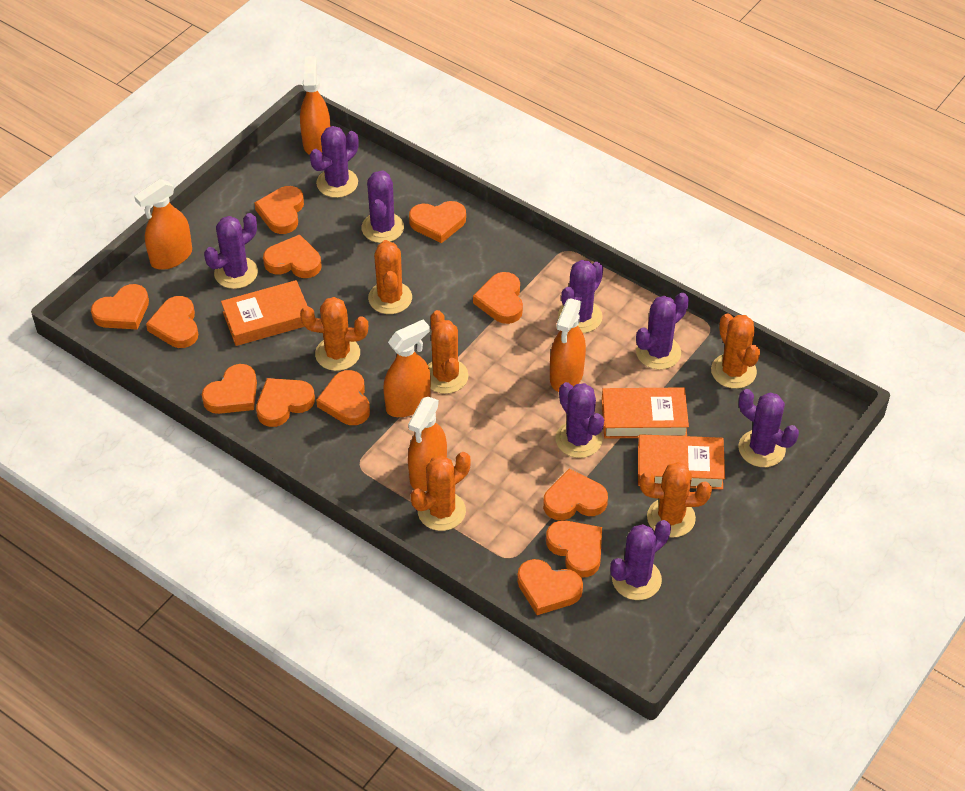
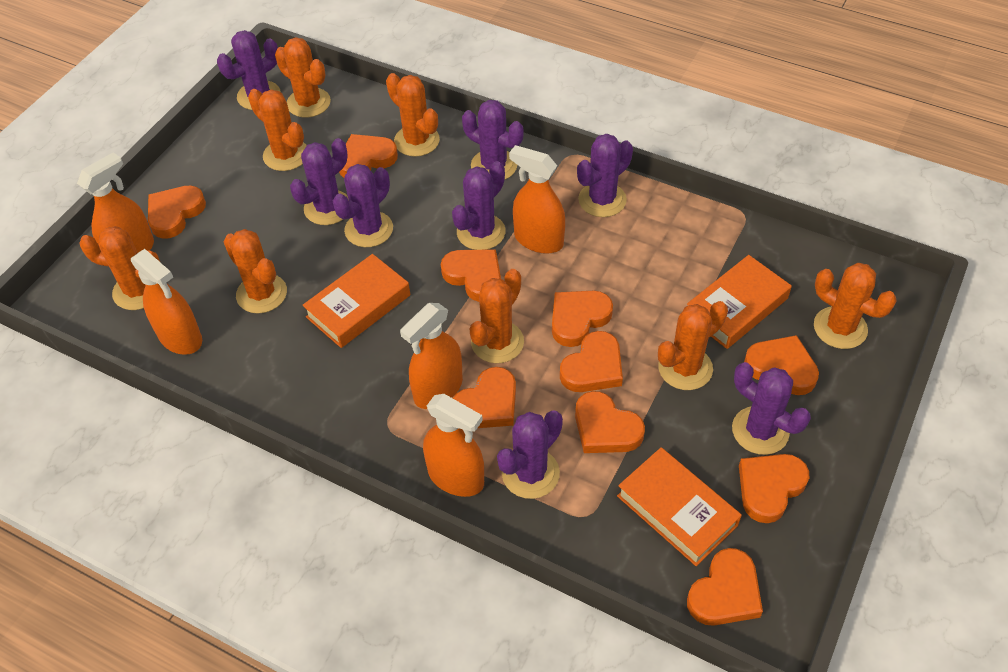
orange cactus: [300,297,368,371] [368,240,412,314] [411,452,470,531] [428,310,468,394] [640,462,712,538] [711,313,760,389] = 6 -> [79,226,160,310] [224,229,287,313] [248,89,307,171] [275,37,331,118] [386,73,440,157] [470,269,524,363] [658,301,728,390] [814,263,897,349] = 8
orange heart: [91,284,149,329] [146,296,198,348] [202,364,257,414] [255,186,304,234] [256,378,315,427] [263,234,322,278] [316,370,370,425] [409,201,466,243] [473,272,523,324] [517,559,583,615] [543,469,608,520] [546,520,602,578] = 12 -> [148,186,206,239] [339,134,398,178] [441,249,501,302] [453,367,516,428] [552,291,613,347] [560,331,623,392] [575,391,645,453] [687,548,763,626] [739,454,809,523] [744,335,819,395] = 10

